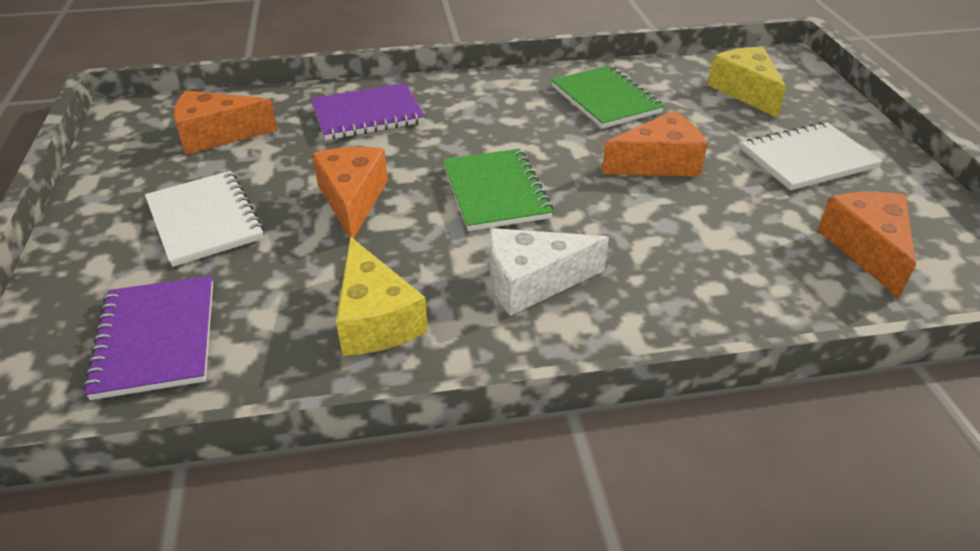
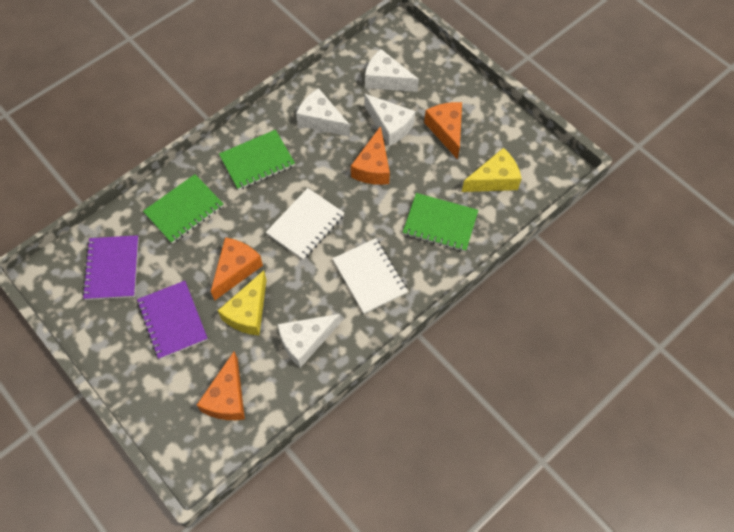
green notebook: [442,149,553,231] [551,65,664,129] = 2 -> [143,174,224,244] [219,130,295,190] [403,193,478,252] = 3
white cheese: [490,228,609,316] = 1 -> [277,314,341,368] [296,88,350,137] [365,49,419,92] [365,94,415,146] = 4

